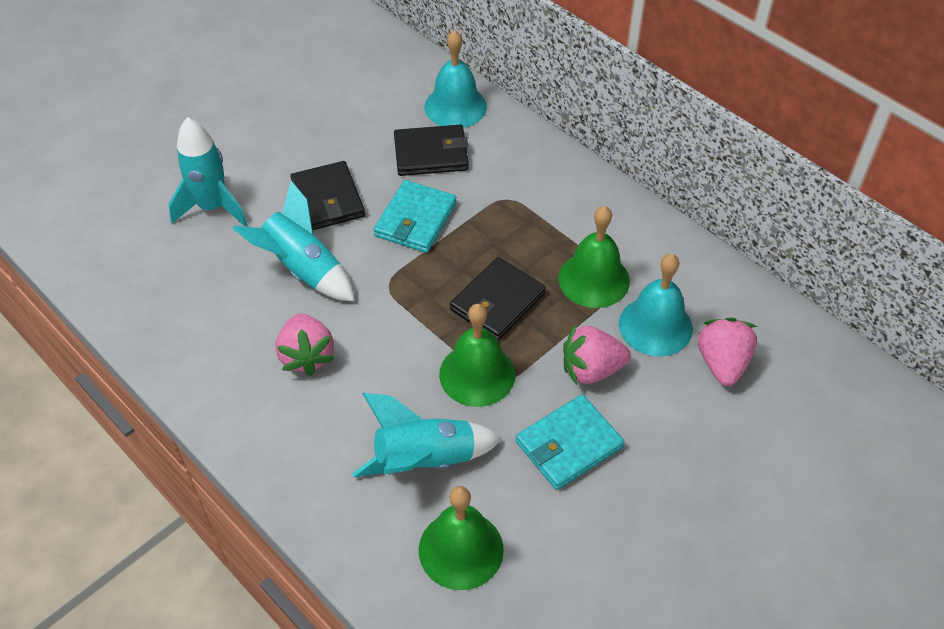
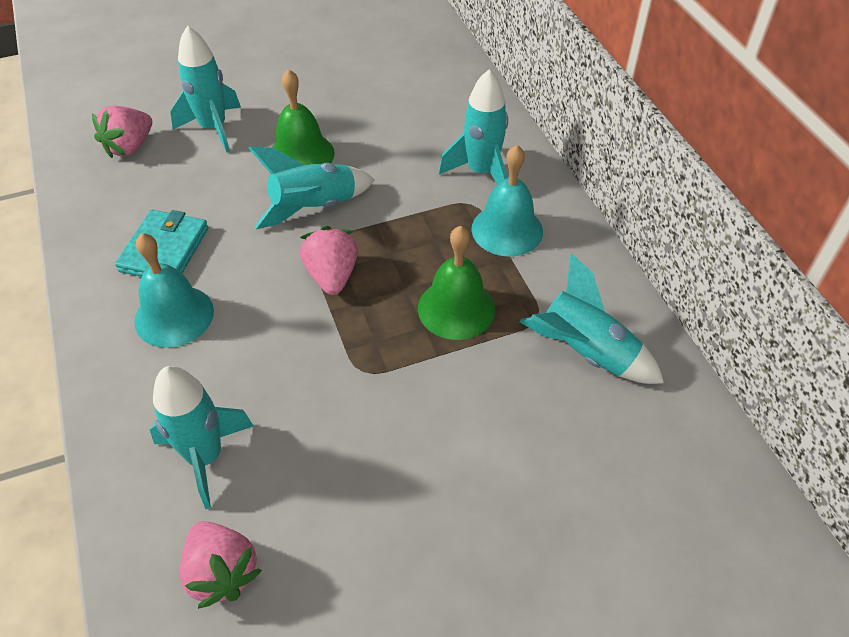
black wallet: [290,161,365,230] [394,125,469,176] [450,257,546,341] = 3 -> none = 0
green bell: [419,486,504,590] [439,304,515,407] [558,206,630,308] = 3 -> [272,69,335,165] [418,226,495,340] = 2
turquoise rocket: [168,117,247,226] [232,181,355,302] [352,393,502,477] = 3 -> [150,366,253,509] [170,26,241,153] [249,146,375,229] [439,69,508,184] [519,253,664,384] = 5
turquoise wallet: [373,180,457,253] [516,395,625,490] = 2 -> [115,210,208,277] = 1

